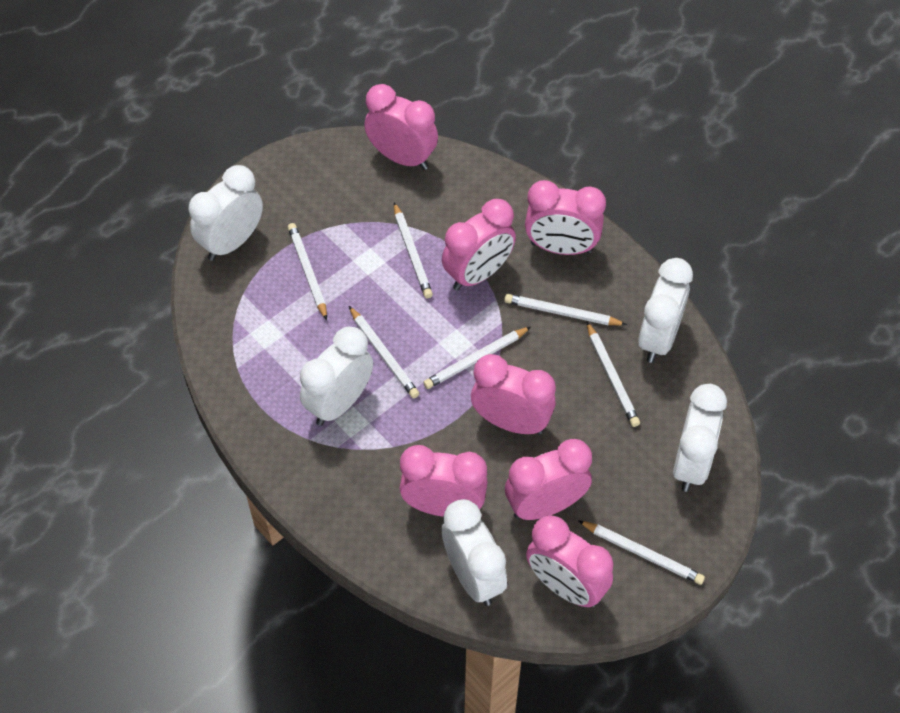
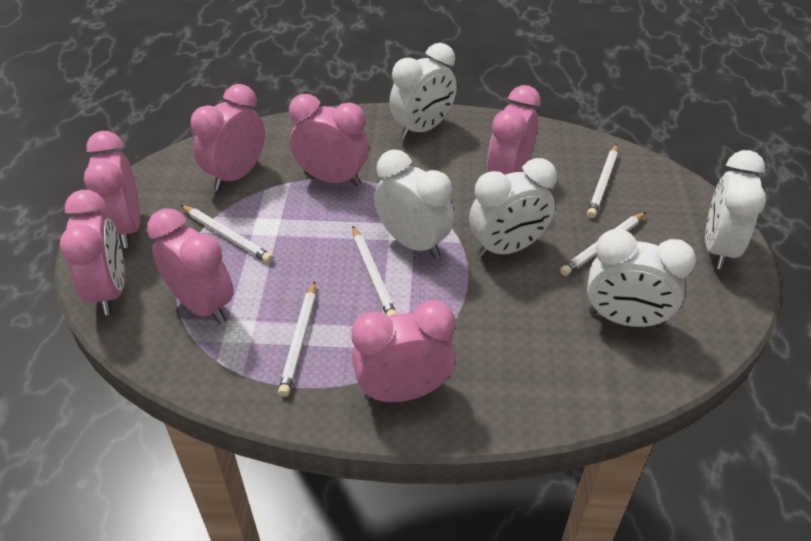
white pencil: [288,223,327,320] [349,306,419,398] [394,202,433,298] [423,327,531,389] [504,294,627,325] [578,520,705,585] [586,321,640,427] = 7 -> [181,205,273,263] [278,281,316,397] [352,226,397,317] [560,212,646,276] [587,144,618,218] = 5

